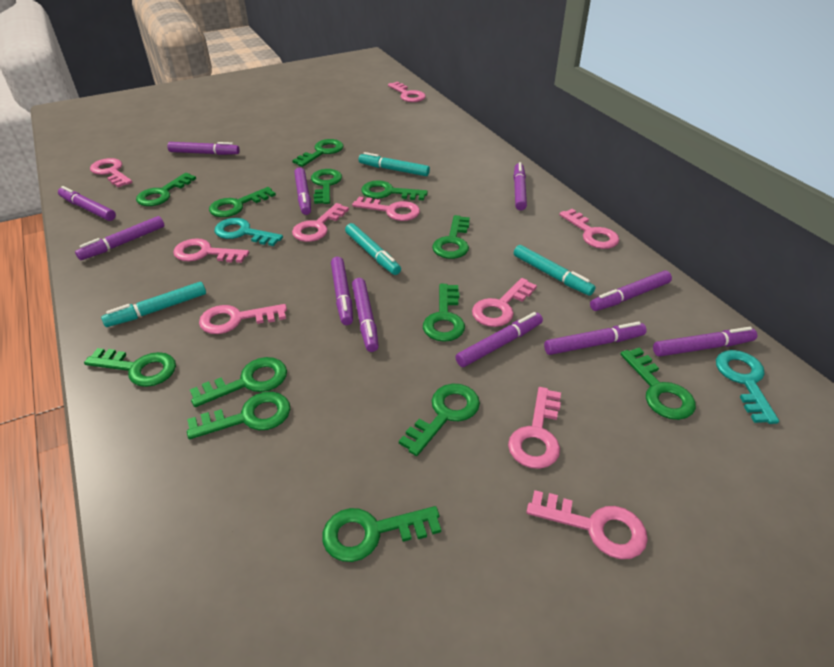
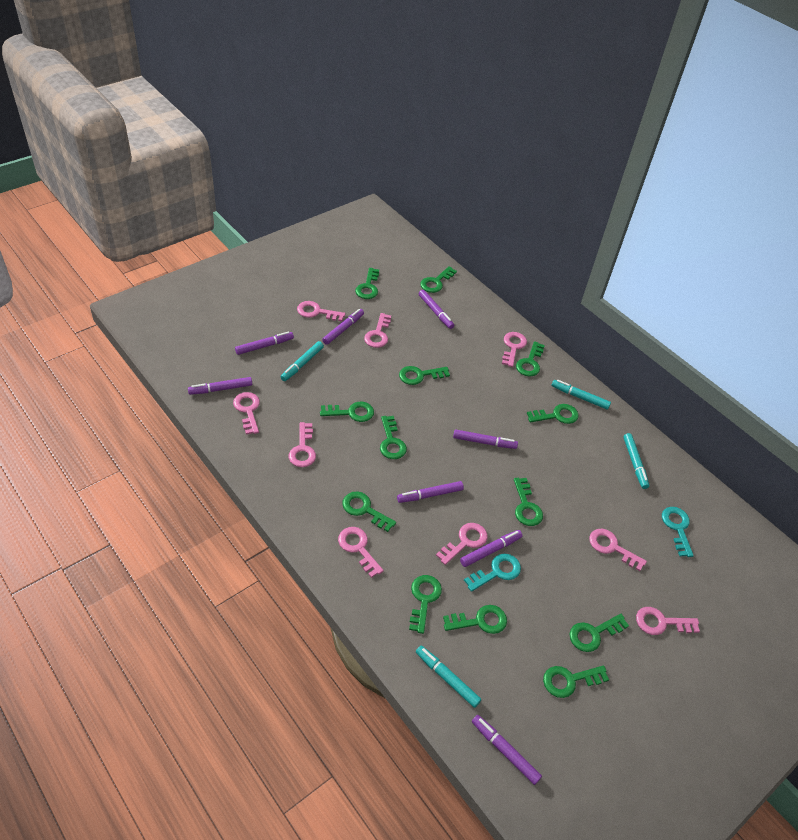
pink key: [90,158,132,187] [173,238,249,263] [199,304,287,334] [292,203,349,242] [352,197,420,221] [388,82,426,102] [472,278,537,327] [508,387,561,469] [526,490,648,559] [559,209,620,249] = 10 -> [233,392,260,435] [289,422,316,467] [297,301,345,321] [338,527,384,578] [364,313,391,348] [436,523,488,565] [502,332,527,367] [589,529,647,571] [636,607,700,635] = 9
purple marker: [58,186,116,221] [75,216,164,260] [167,142,240,155] [294,167,311,215] [331,257,353,325] [352,278,379,352] [455,312,543,367] [514,162,527,211] [544,321,647,355] [590,271,672,311] [653,327,757,357] = 11 -> [188,377,252,395] [235,331,294,355] [322,309,364,345] [397,481,464,503] [419,290,454,329] [453,429,518,449] [460,530,523,567] [472,715,542,785] = 8

